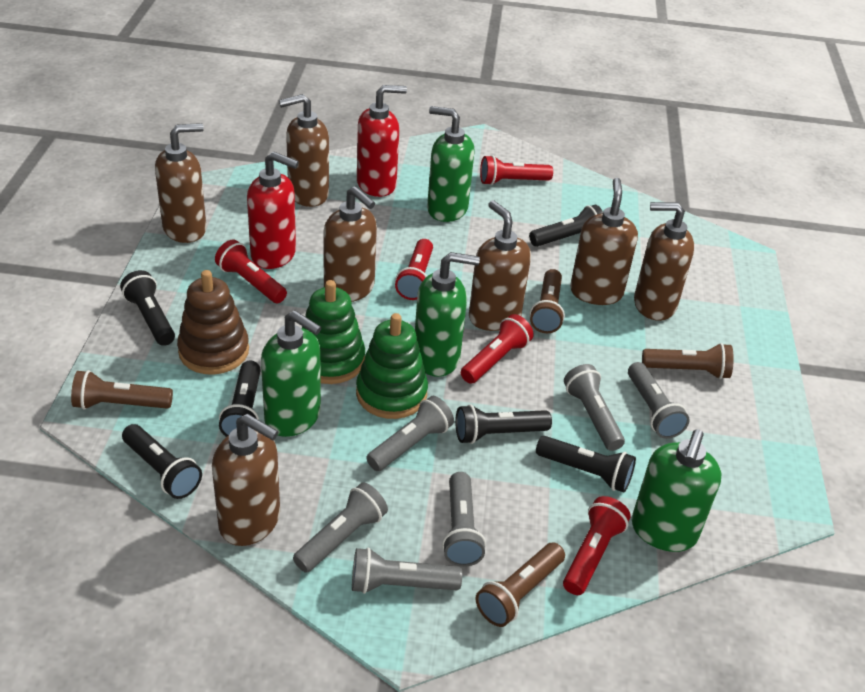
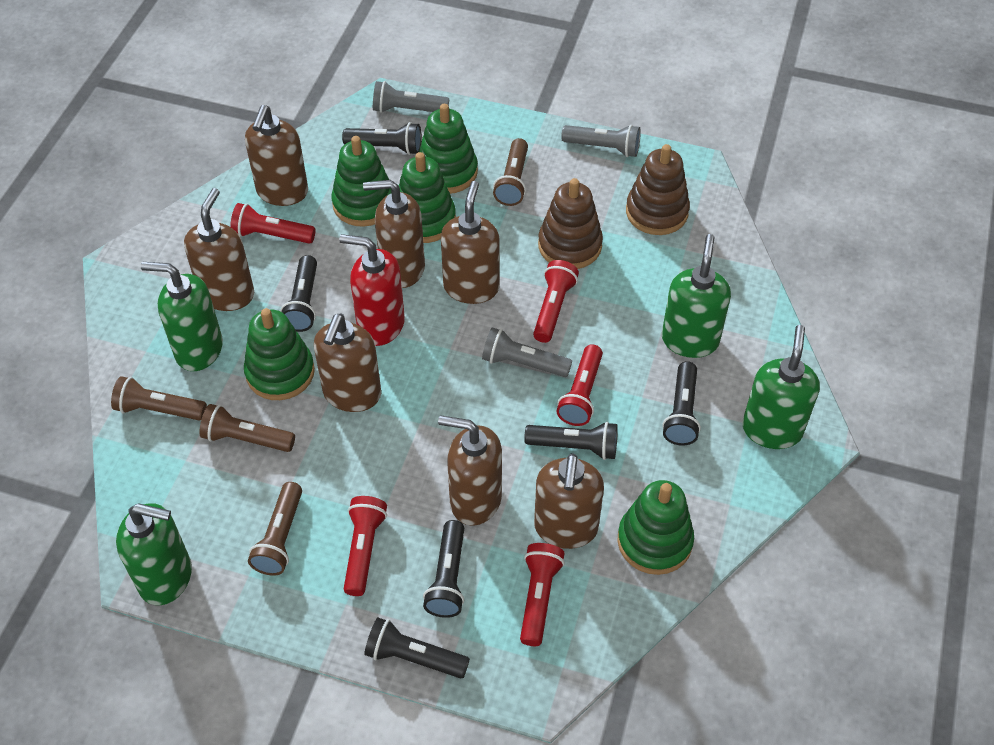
brown stacking toy: [177,270,249,375] = 1 -> [538,178,603,269] [626,144,690,235] = 2
green stacking toy: [302,280,365,384] [356,313,428,419] = 2 -> [244,308,315,400] [331,136,391,227] [399,152,456,243] [419,104,478,194] [617,480,694,575] = 5
grey flashlight: [293,482,388,573] [352,547,462,594] [366,396,454,471] [442,472,486,567] [564,364,625,451] [628,362,690,439] = 6 -> [373,81,449,113] [482,327,572,377] [561,125,641,157] = 3
red soap dispenser: [247,152,299,269] [357,85,407,197] = 2 -> [339,234,405,346] = 1

